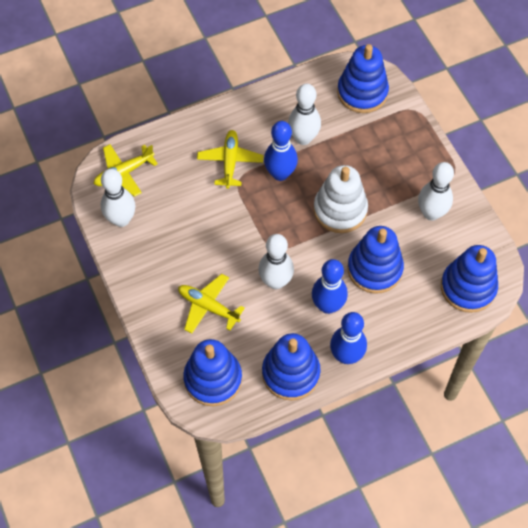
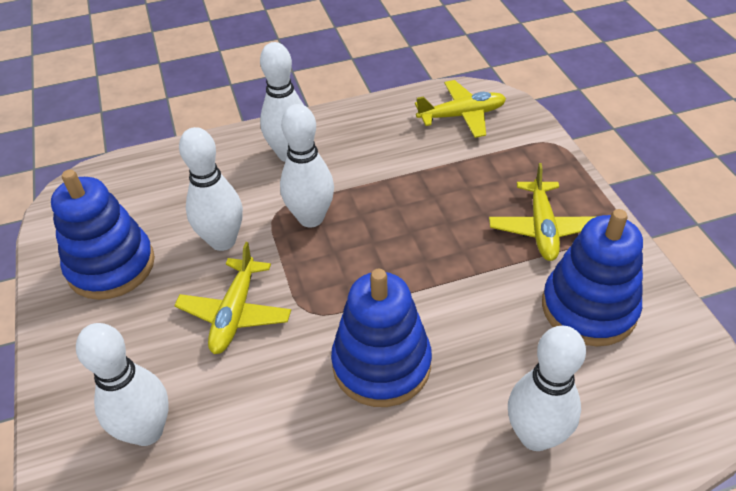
blue bowling pin: [264,121,298,181] [312,259,348,314] [330,312,367,364] = 3 -> none = 0
blue stacking toy: [183,339,242,406] [262,333,320,401] [337,44,389,113] [347,226,404,294] [441,245,498,313] = 5 -> [51,169,155,300] [331,269,432,407] [542,209,643,346] = 3
white bowling pin: [101,169,136,227] [258,234,294,289] [288,84,321,145] [418,162,454,221] = 4 -> [76,323,169,446] [179,127,243,251] [260,42,304,162] [280,104,334,227] [508,326,586,451] = 5
white stacking toy: [314,165,368,233] = 1 -> none = 0

